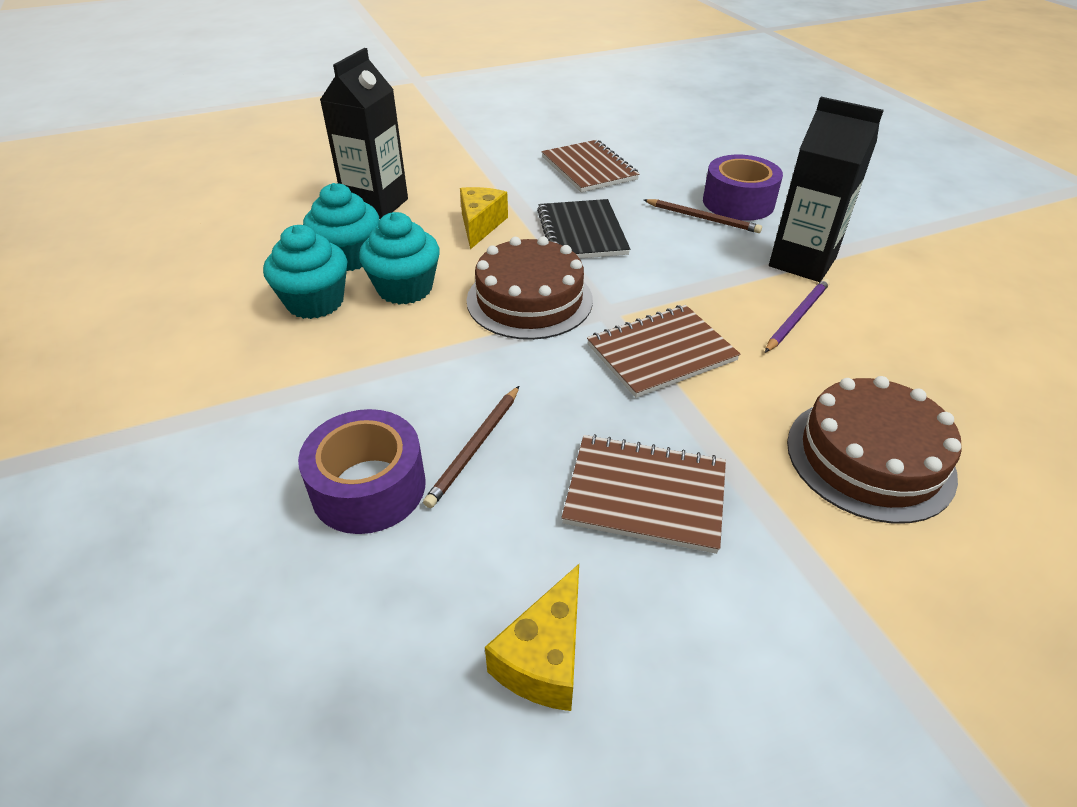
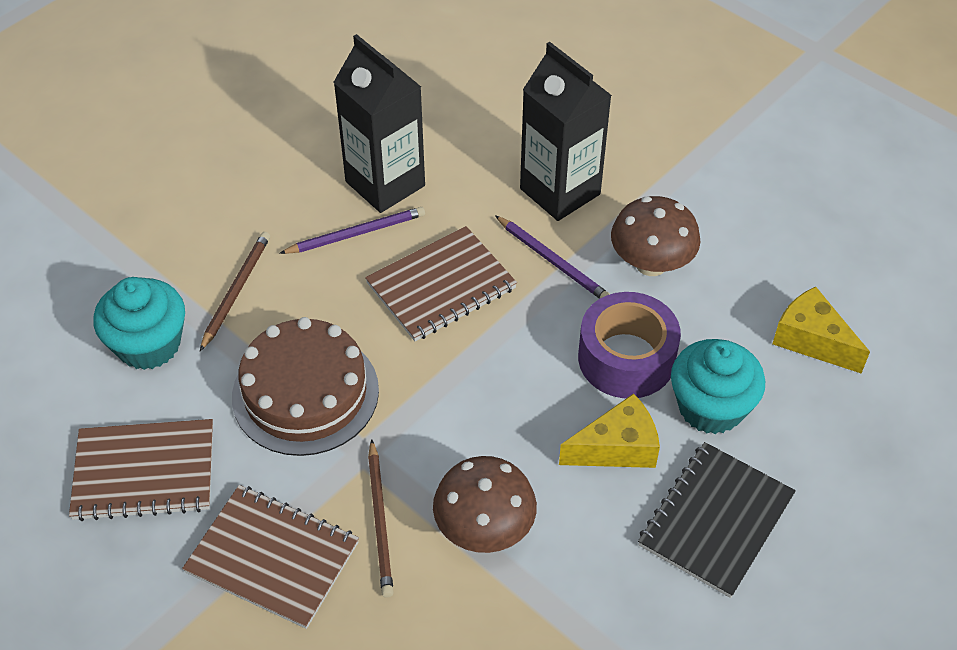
brown cake: [467,236,593,340] [787,376,962,524] = 2 -> [232,317,379,456] = 1
brown mushroom: none = 0 -> [433,456,537,553] [611,196,700,276] = 2
purple pencil: [765,279,830,353] = 1 -> [279,207,425,254] [495,215,610,299] = 2
purple tape: [298,409,426,534] [703,155,783,221] = 2 -> [578,292,681,398] = 1
turquoise cupcake: [263,225,348,319] [303,183,379,271] [359,212,440,305] = 3 -> [94,277,185,370] [671,339,765,434] = 2

